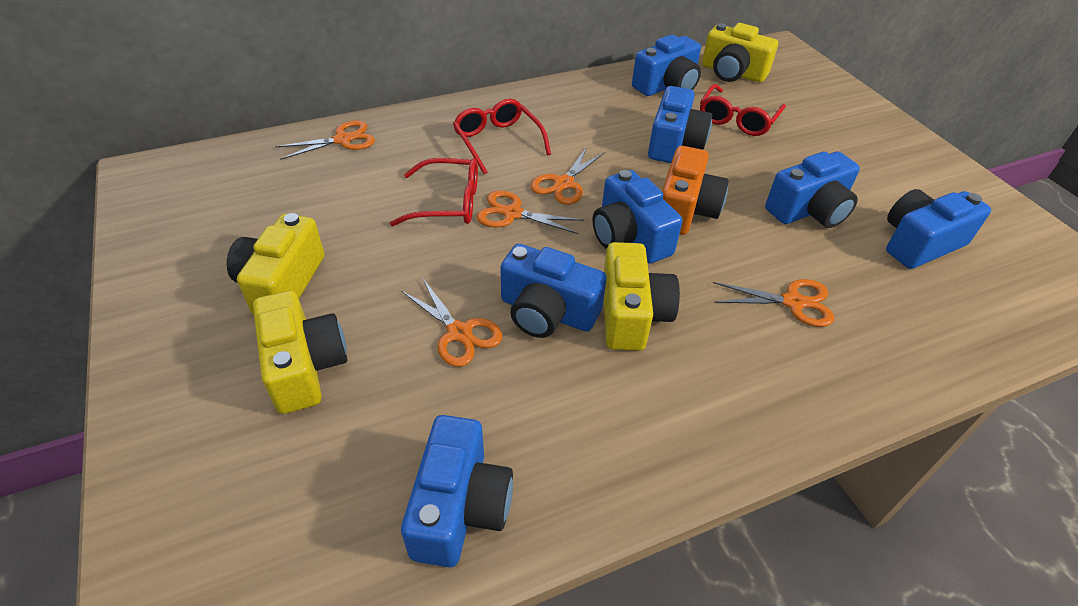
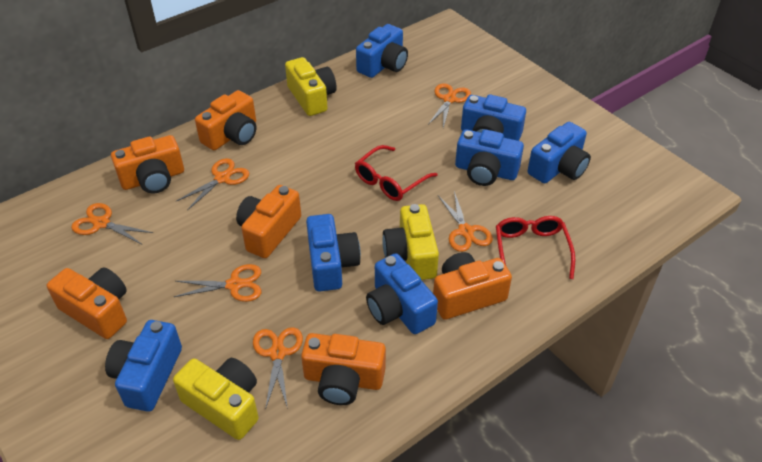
orange camera: [662,146,729,235] = 1 -> [47,268,127,339] [111,135,184,193] [195,90,256,150] [236,185,301,258] [301,333,386,405] [433,252,512,320] = 6
orange scissors: [275,120,375,160] [401,279,502,367] [477,191,584,234] [531,147,605,205] [713,279,834,327] = 5 -> [71,203,153,244] [174,264,261,302] [176,158,249,211] [253,327,303,410] [428,83,471,128] [438,191,493,252] = 6
red glasses: [390,158,478,226] [453,99,551,174] [700,84,786,136] = 3 -> [355,145,438,201] [496,216,575,279] = 2
yellow camera: [227,213,324,315] [253,291,347,414] [604,242,680,351] [702,23,778,82] = 4 -> [173,358,259,440] [285,57,337,116] [382,204,439,280] = 3

